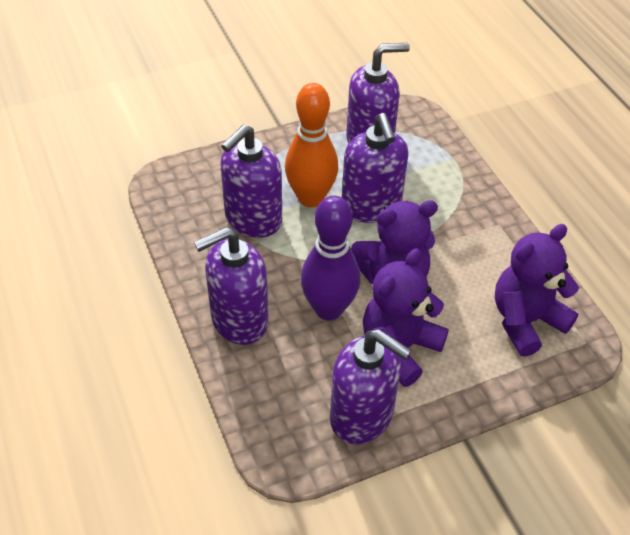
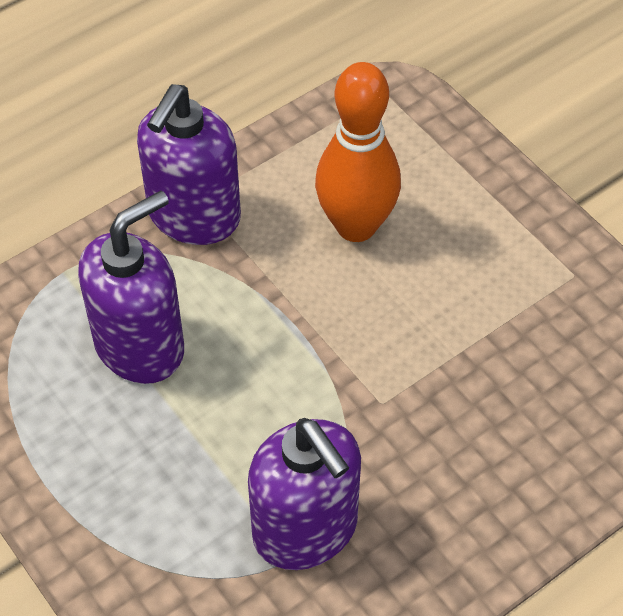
purple bowling pin: [301,196,360,320] = 1 -> none = 0
purple soap dispenser: [194,227,269,345] [220,124,282,238] [330,329,412,444] [342,113,409,223] [346,43,410,144] = 5 -> [78,191,184,384] [137,84,241,245] [248,418,361,570] = 3
purple teddy bear: [351,200,438,284] [363,248,449,387] [495,224,579,357] = 3 -> none = 0

